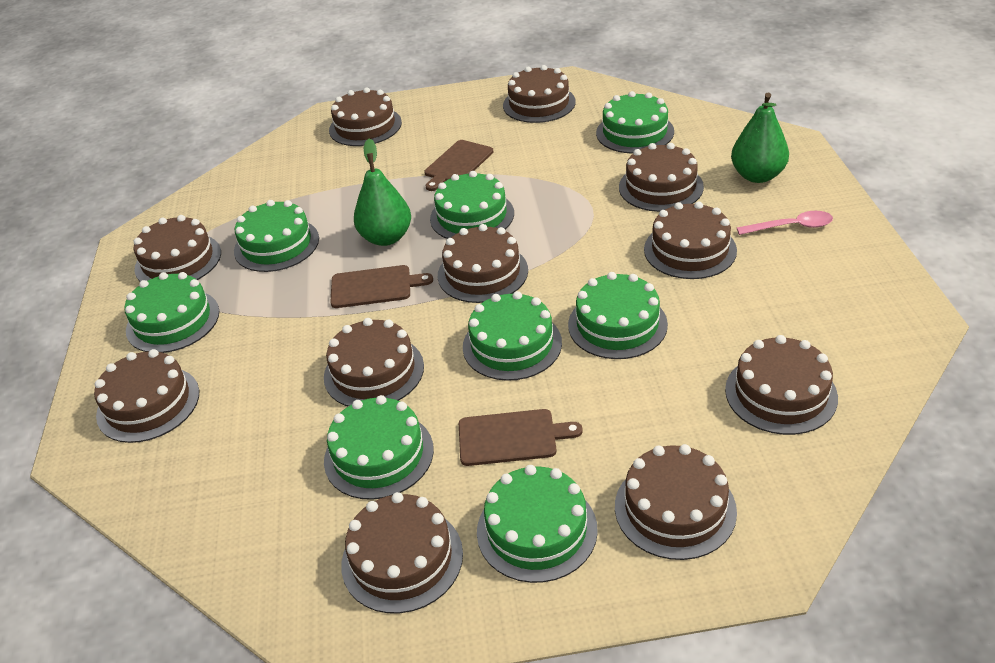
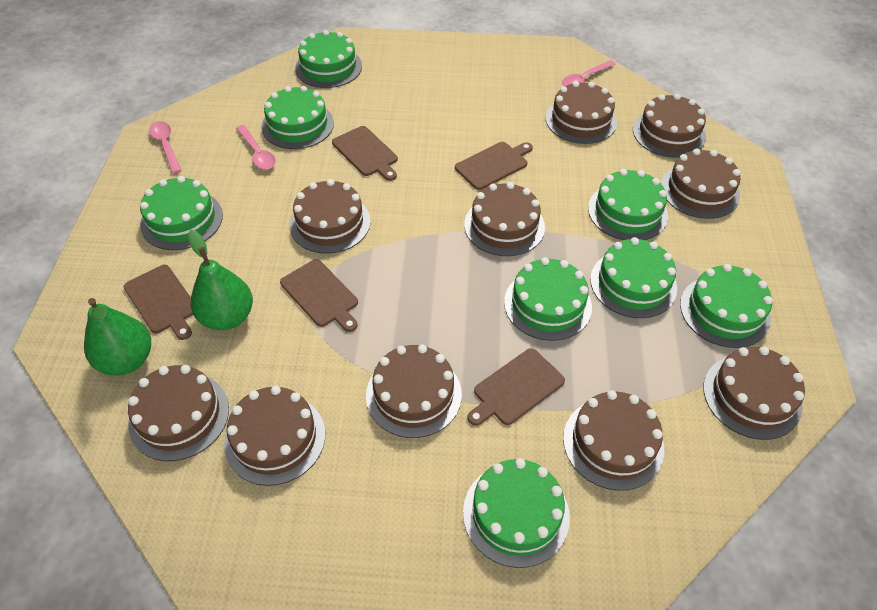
brown cake: [94,349,199,443] [133,215,221,282] [324,318,424,406] [329,87,402,146] [341,492,463,613] [438,224,528,303] [503,65,576,123] [615,444,737,560] [619,143,704,212] [644,201,737,279] [725,335,838,435] = 11 -> [128,365,229,461] [224,386,325,486] [290,179,370,254] [366,345,462,438] [464,182,545,256] [546,81,617,144] [563,390,664,491] [633,94,706,158] [661,149,740,219] [703,346,805,440] = 10
brown cutting board: [330,265,433,308] [424,140,493,191] [459,409,583,466] = 3 -> [124,265,193,340] [280,259,358,332] [332,126,398,181] [455,142,533,190] [467,348,565,426] = 5
pink spoon: [737,211,833,235] = 1 -> [149,121,182,174] [236,125,276,170] [562,60,616,86] = 3

